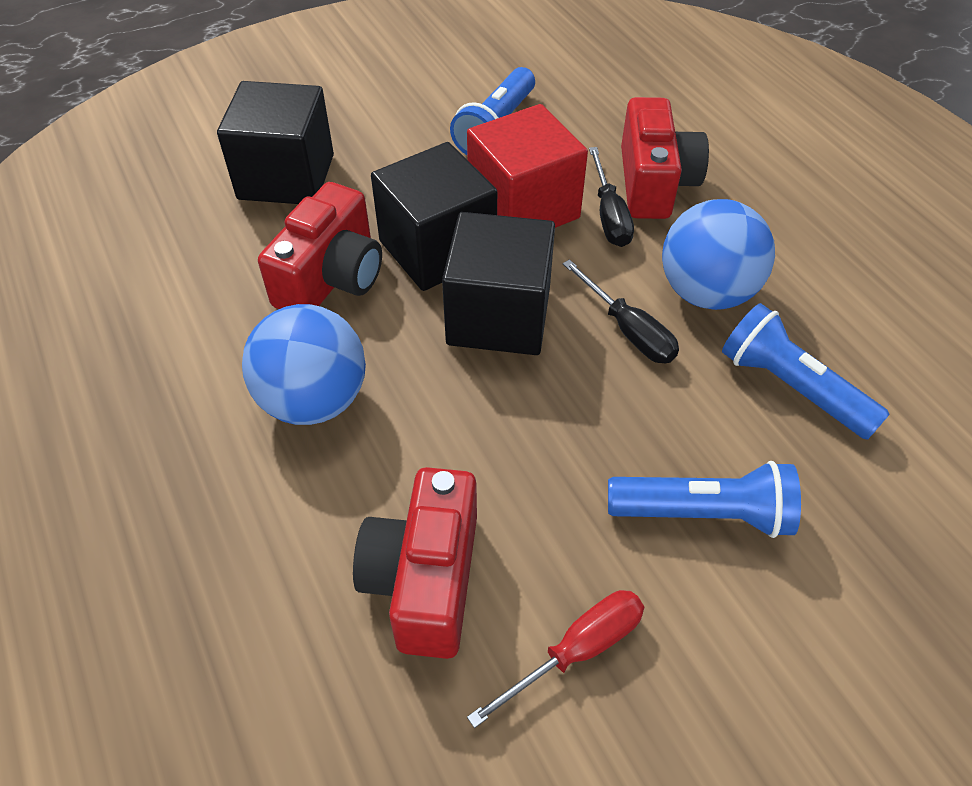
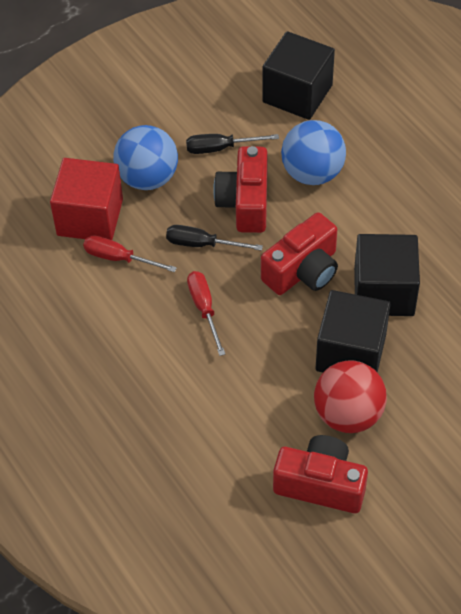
blue flashlight: [450,67,535,155] [608,461,801,538] [722,303,890,440] = 3 -> none = 0
red ball: none = 0 -> [314,360,387,433] = 1
red screwdriver: [467,590,644,728] = 1 -> [83,235,177,272] [187,271,225,356] = 2

